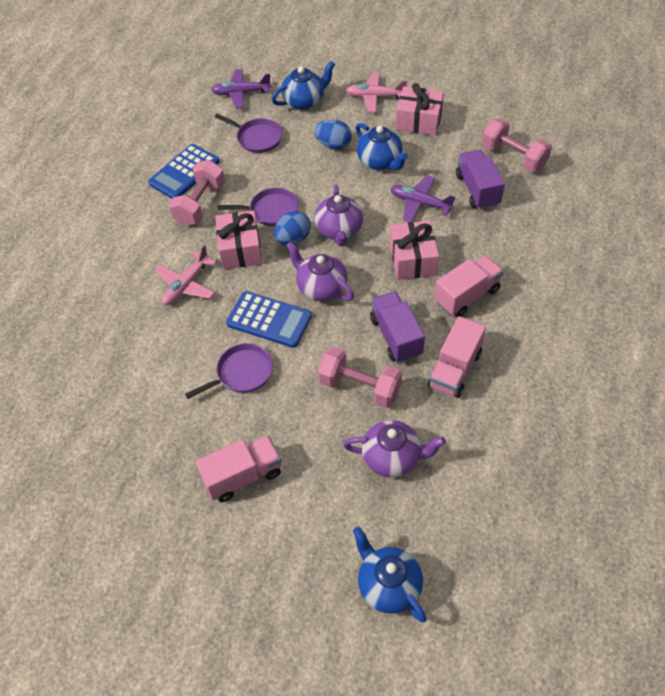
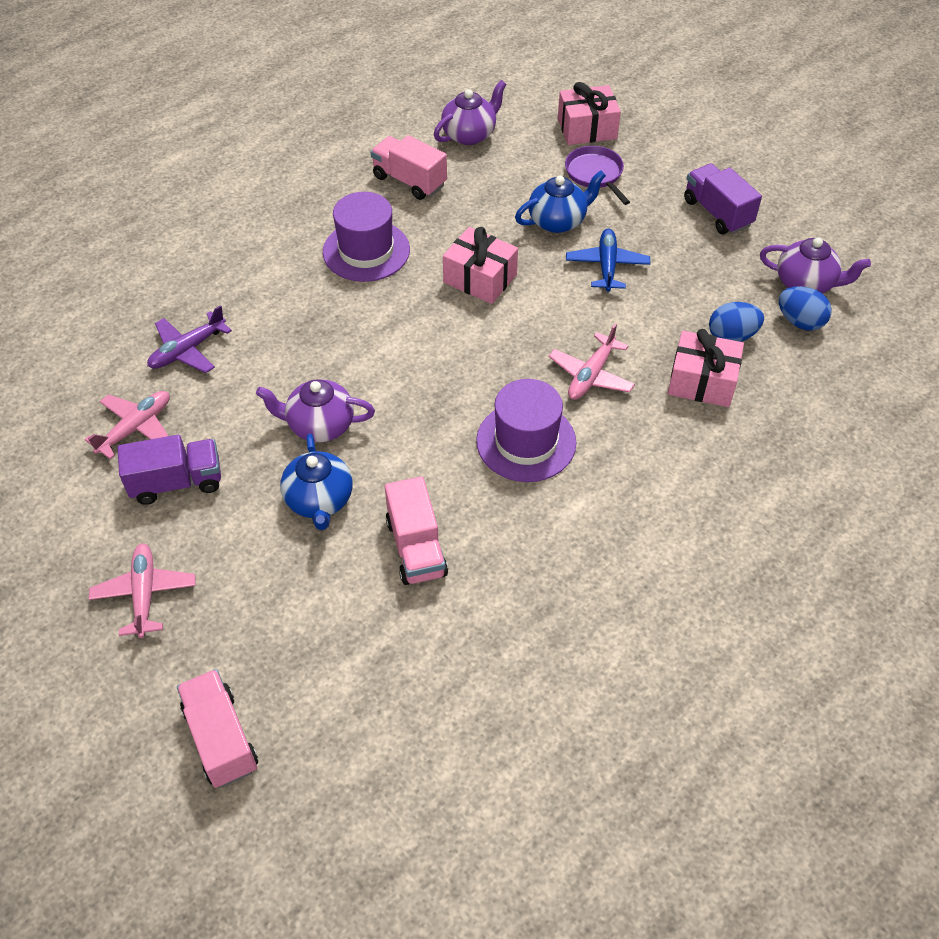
blue calculator: [148,144,220,199] [226,291,312,348] = 2 -> none = 0
blue plane: none = 0 -> [566,229,650,292] = 1
blue teapot: [271,61,335,110] [353,527,427,622] [355,123,408,170] = 3 -> [280,434,353,530] [515,171,606,233] = 2
pink dumbbell: [169,160,225,226] [318,346,402,408] [482,119,552,172] = 3 -> none = 0
pink plane: [155,245,217,305] [346,72,407,112] = 2 -> [84,391,170,459] [89,543,196,638] [549,323,635,400] = 3
purple hat: none = 0 -> [323,192,410,282] [476,379,576,482] = 2
purple pan: [185,343,273,399] [215,114,283,153] [218,188,299,226] = 3 -> [565,146,630,205] = 1
purple plane: [211,69,271,109] [390,175,456,222] = 2 -> [147,305,232,373] = 1

